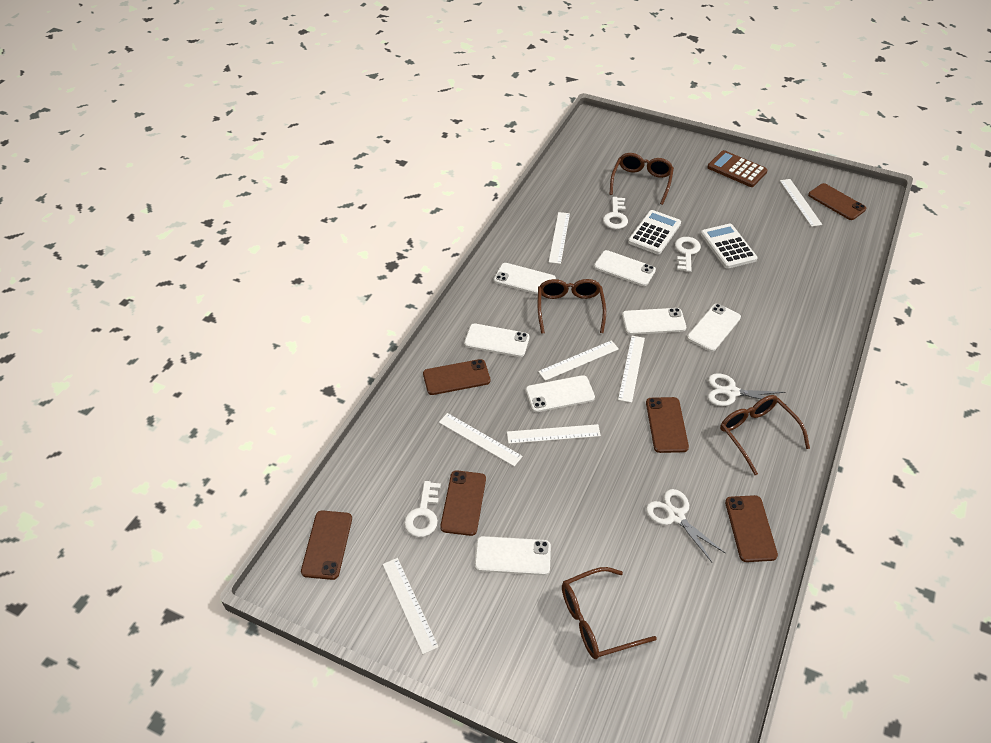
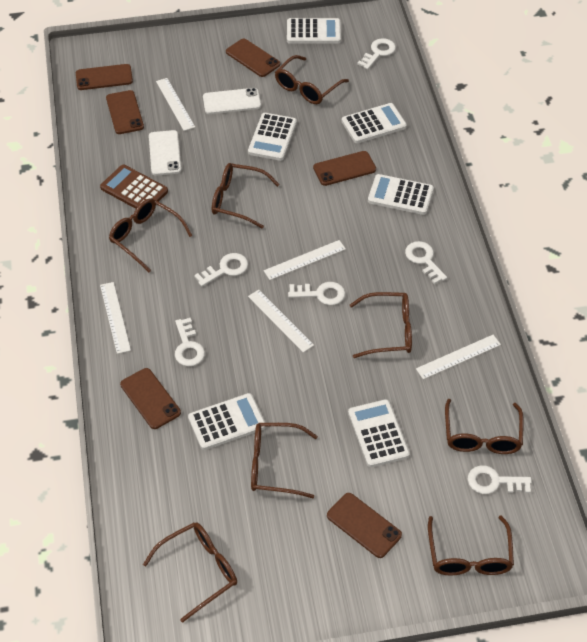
brown glasses: [538,279,606,334] [562,567,657,659] [610,153,674,205] [720,395,810,475] = 4 -> [109,198,193,272] [143,523,237,623] [212,163,280,229] [251,423,318,498] [275,55,349,104] [350,292,412,358] [428,516,514,576] [445,399,524,454] = 8
white calculator: [628,210,681,254] [700,224,758,269] = 2 -> [188,393,266,450] [248,113,297,161] [287,18,341,44] [342,103,407,143] [348,399,410,467] [368,174,434,215] = 6
white key: [404,481,441,537] [603,197,628,229] [675,237,701,272] = 3 -> [175,318,205,366] [194,253,248,287] [288,282,345,305] [357,38,396,69] [405,241,447,284] [467,465,532,494] = 6
white phone: [464,324,530,357] [475,536,551,575] [494,263,556,296] [526,375,595,412] [594,250,656,286] [622,308,686,335] [687,304,741,352] = 7 -> [149,130,181,175] [203,88,261,114] = 2
white ruler: [383,558,439,654] [439,413,523,466] [507,424,601,444] [538,340,619,381] [549,212,570,264] [618,336,645,403] [780,179,822,227] = 7 -> [100,282,131,354] [156,78,195,131] [248,290,314,353] [264,240,346,280] [416,335,501,379] = 5
white scissors: [646,489,726,562] [708,373,787,406] = 2 -> none = 0

